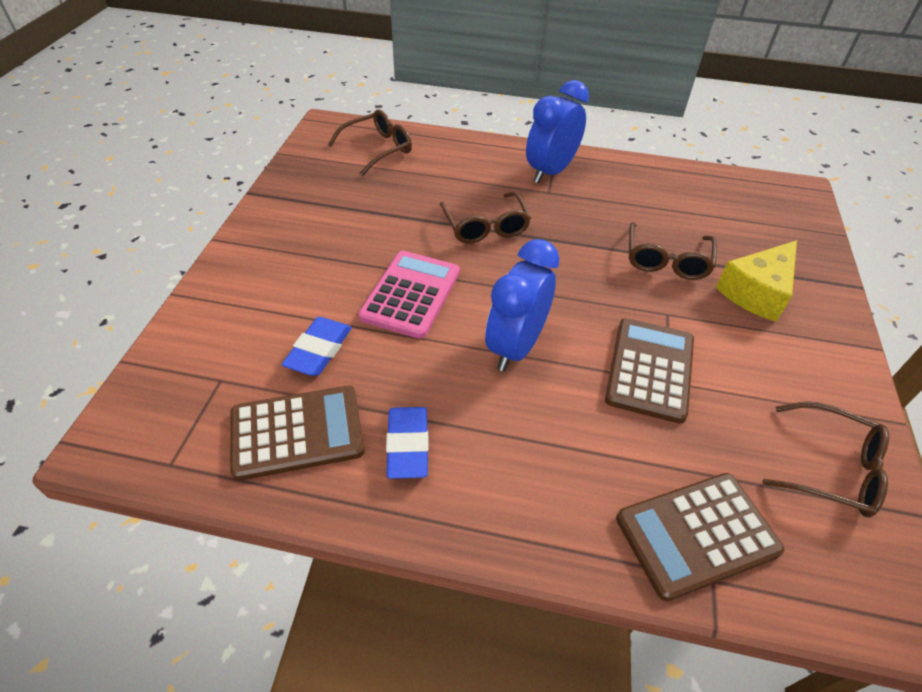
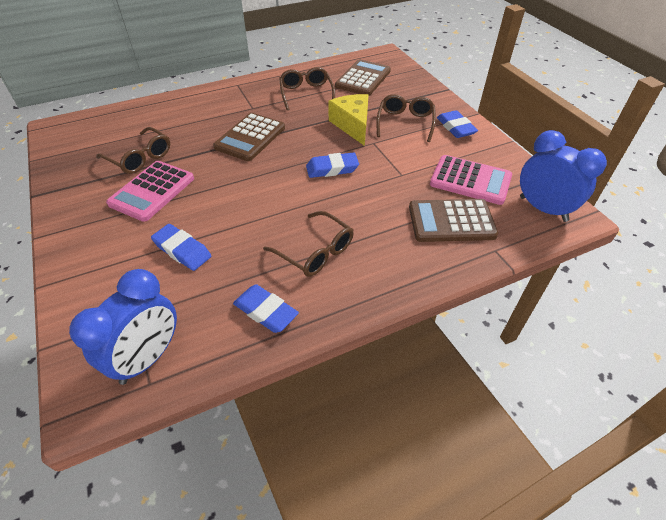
blue eraser: [282,317,352,376] [386,407,429,479] = 2 -> [151,224,211,271] [233,284,299,333] [306,152,359,178] [437,110,478,138] = 4
pink calculator: [359,251,460,339] = 1 -> [106,161,194,222] [430,155,512,205] = 2

